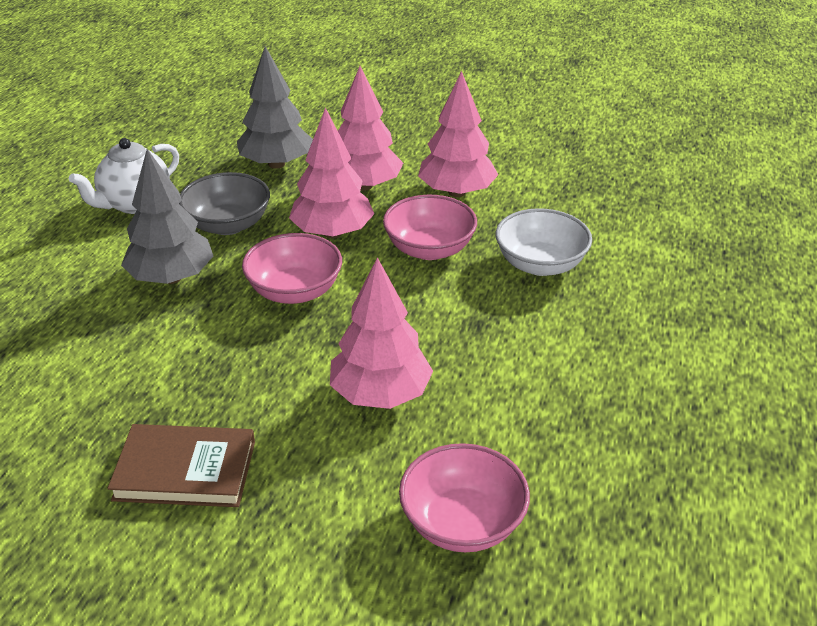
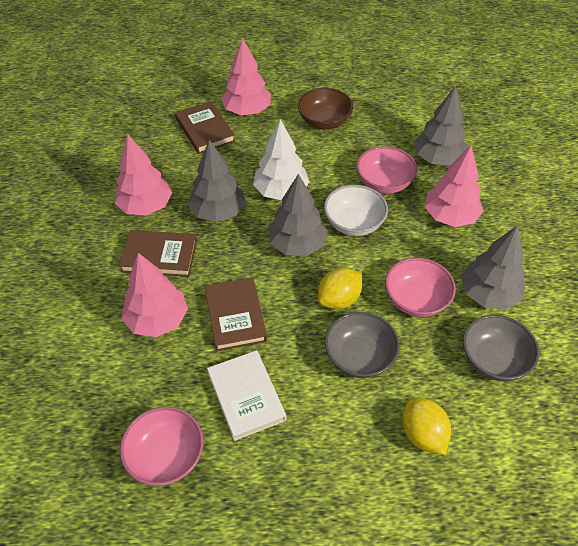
brown book: [108,424,255,507] = 1 -> [119,230,197,277] [175,102,235,154] [205,277,267,351] = 3
brown bowl: none = 0 -> [298,88,353,130] = 1
grey bowl: [179,172,270,235] = 1 -> [325,312,400,378] [463,315,539,381] = 2
grey tree: [121,149,213,284] [237,46,313,169] = 2 -> [188,140,246,222] [268,174,328,256] [414,86,468,166] [461,226,525,309] = 4
white book: none = 0 -> [207,350,286,441] = 1
white teapot: [69,138,179,214] = 1 -> none = 0
white tree: none = 0 -> [253,119,310,200] = 1
yellow lemon: none = 0 -> [318,268,362,309] [402,397,451,455] = 2

